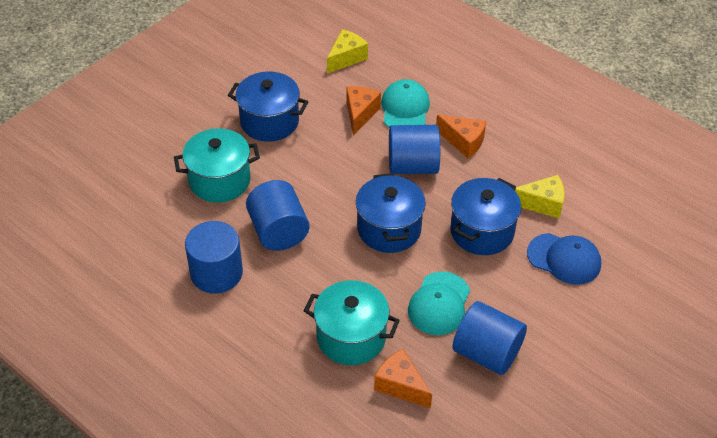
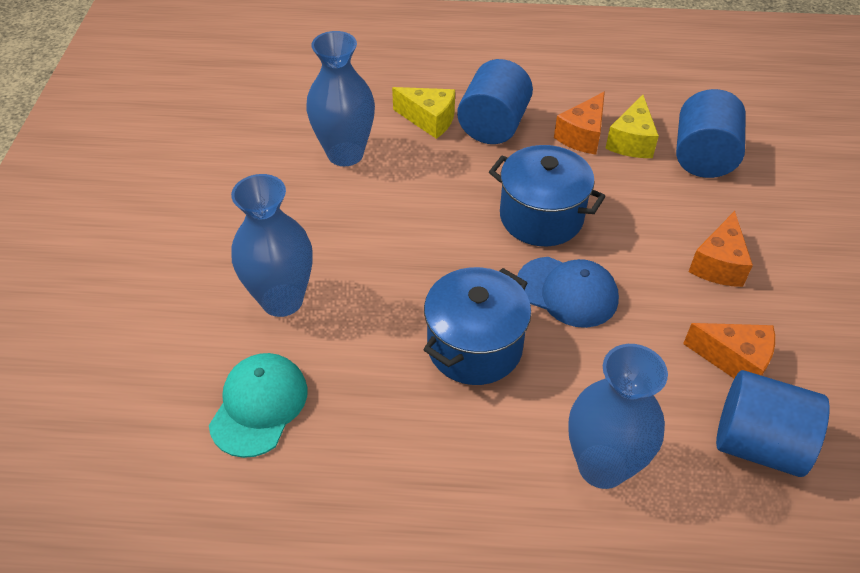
blue cylinder: [185,221,243,293] [246,180,309,251] [389,125,440,174] [452,301,527,375] = 4 -> [457,59,533,144] [676,89,746,178] [716,370,830,477] = 3
blue pot: [228,71,309,142] [356,173,426,253] [450,178,521,255] = 3 -> [423,267,531,385] [489,145,606,246] = 2
blue vase: none = 0 -> [231,174,313,317] [306,31,375,166] [568,344,668,489] = 3
turquoise cap: [381,79,430,128] [408,272,470,335] = 2 -> [209,353,308,458] = 1
turquoise pot: [174,128,260,203] [304,280,400,365] = 2 -> none = 0

